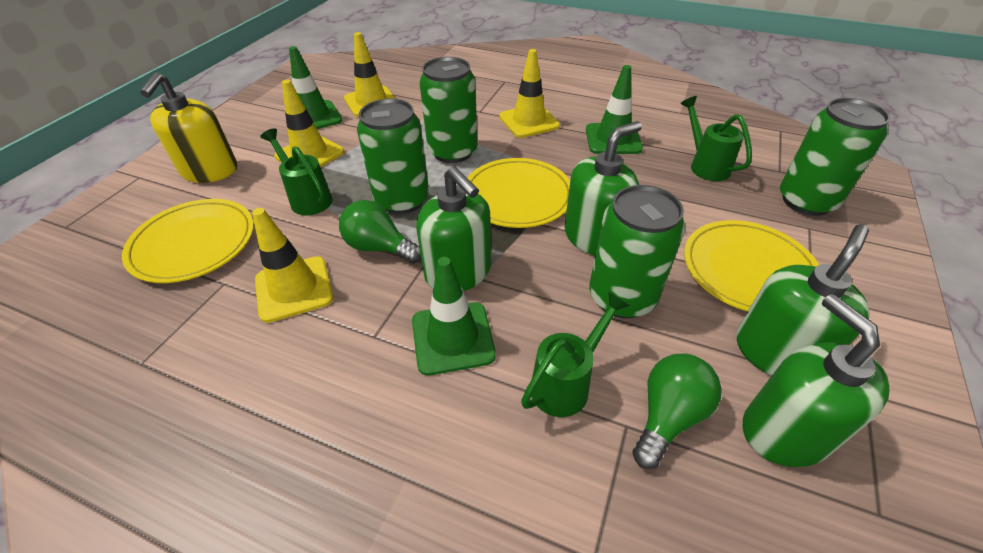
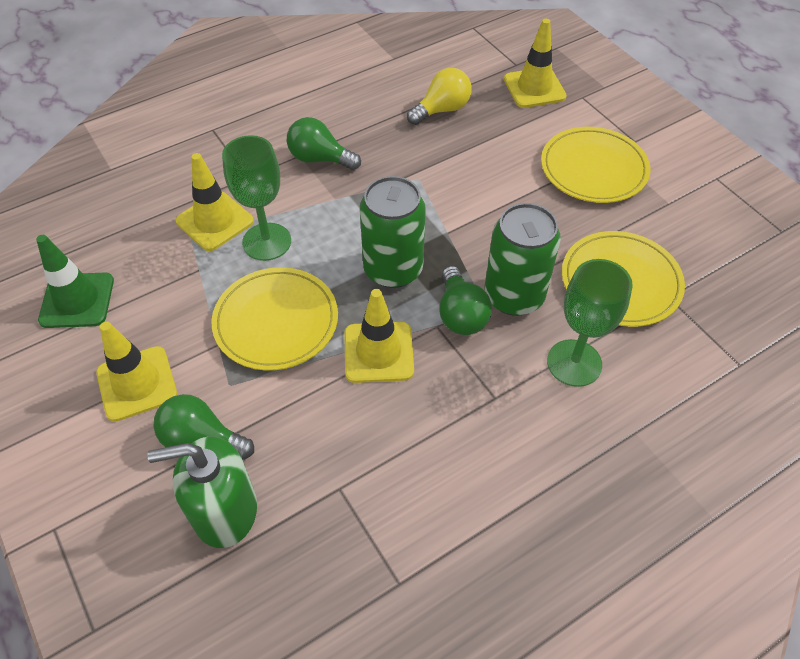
green can: [357,98,429,214] [419,57,478,163] [590,185,685,318] [780,98,890,216] = 4 -> [360,176,426,288] [485,203,561,316] = 2
green goblet: none = 0 -> [222,135,291,261] [547,259,633,387] = 2
green light bulb: [339,200,421,264] [633,353,722,469] = 2 -> [154,394,254,460] [287,117,361,170] [439,266,492,335] = 3
green soap dispenser: [416,166,491,291] [564,121,642,255] [736,224,870,376] [743,294,890,467] = 4 -> [147,436,257,548] = 1
green traffic cone: [289,46,342,129] [412,257,496,376] [586,65,643,154] = 3 -> [36,235,114,328] = 1
green watering can: [260,128,333,215] [521,292,630,417] [680,96,752,181] = 3 -> none = 0
yellow light bulb: none = 0 -> [407,68,472,125] = 1
yellow soap dispenser: [140,72,237,183] = 1 -> none = 0

